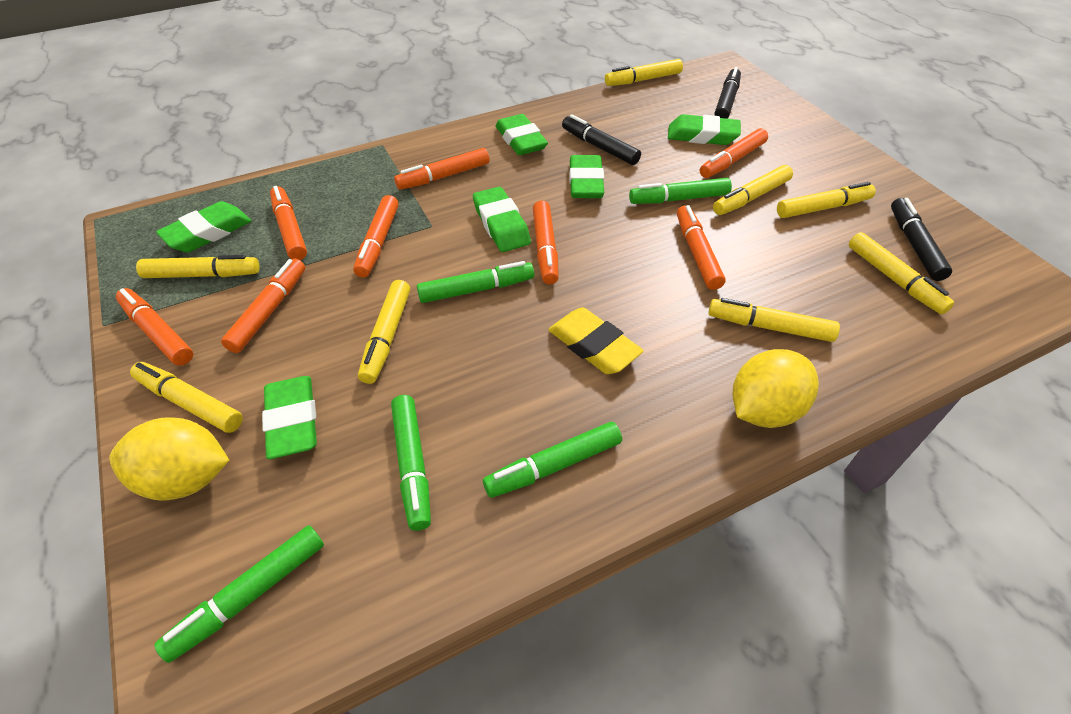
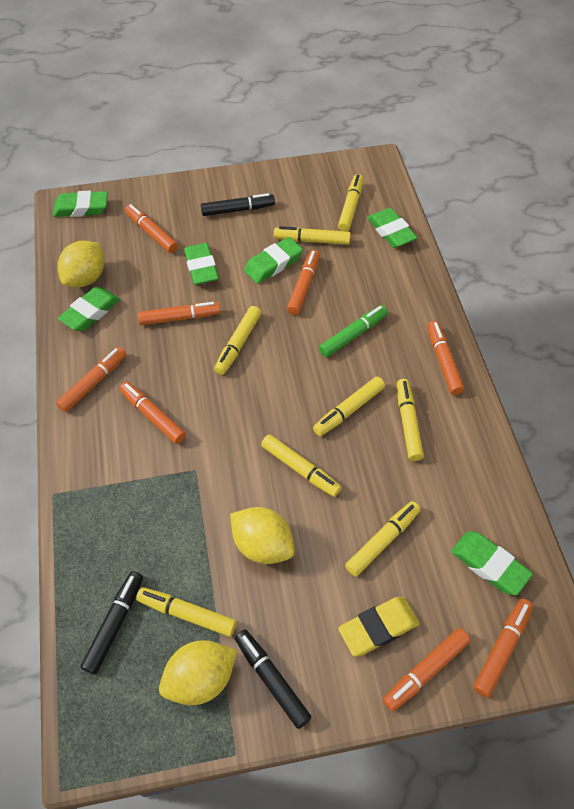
green marker: [154,525,324,663] [391,395,431,531] [417,261,534,303] [483,422,622,498] [629,178,732,204] = 5 -> [319,305,388,357] = 1
yellow lemon: [109,417,229,501] [733,349,819,428] = 2 -> [58,241,104,287] [159,640,237,705] [230,507,294,564] = 3

